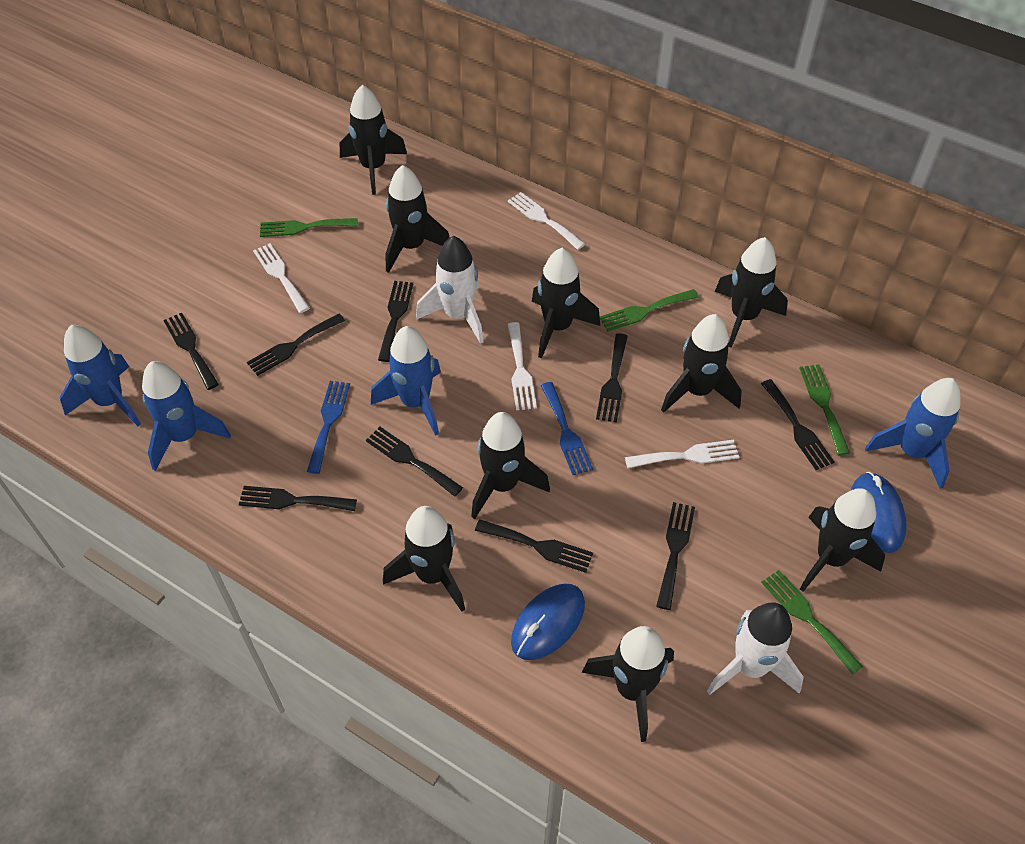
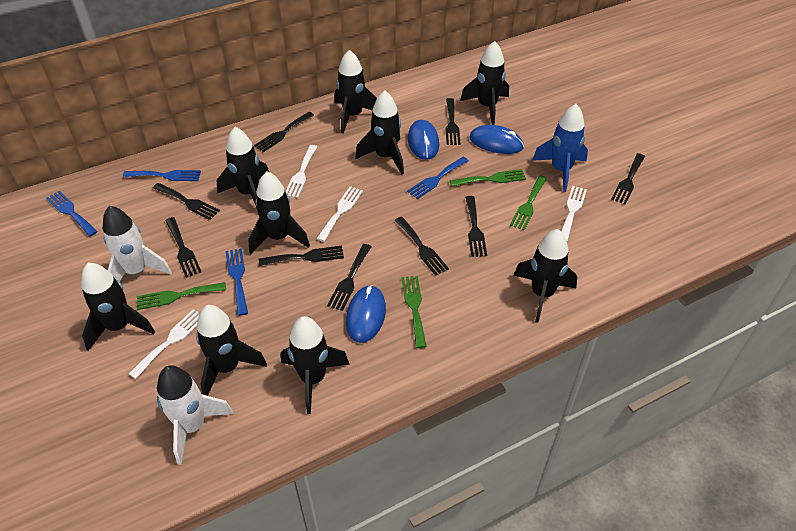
blue fork: [307,381,350,474] [540,382,593,475] = 2 -> [46,191,98,236] [123,170,201,181] [226,248,248,316] [407,157,469,199] = 4
blue mouse: [511,584,585,660] [851,472,907,553] = 2 -> [346,285,386,343] [408,120,439,160] [469,125,524,154] = 3
blue rocket: [60,325,141,426] [142,361,231,471] [371,326,441,436] [865,378,960,489] = 4 -> [532,104,588,192] = 1

